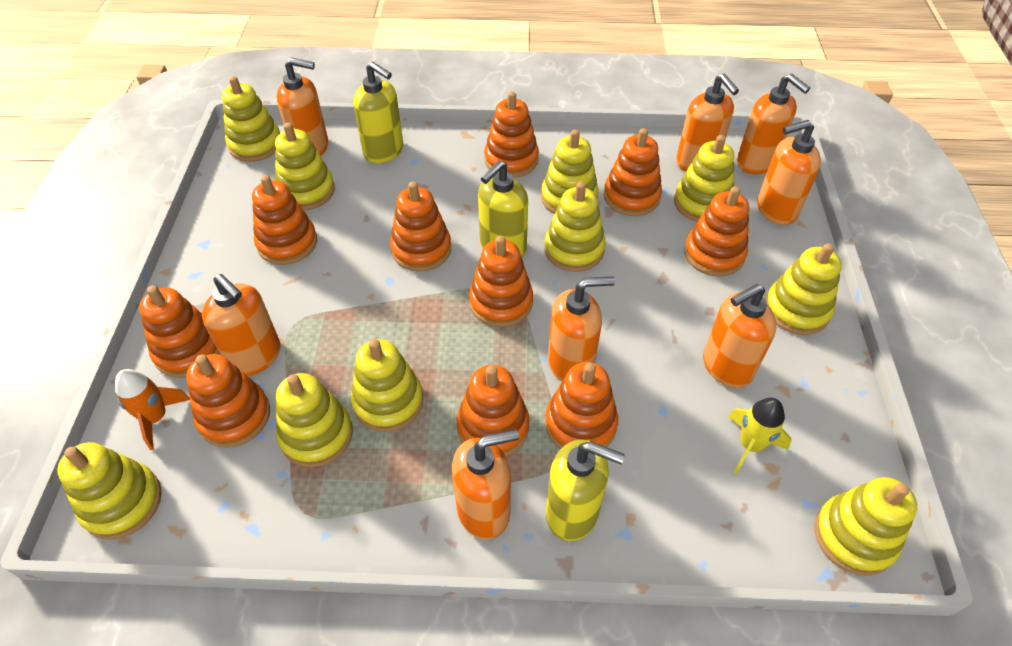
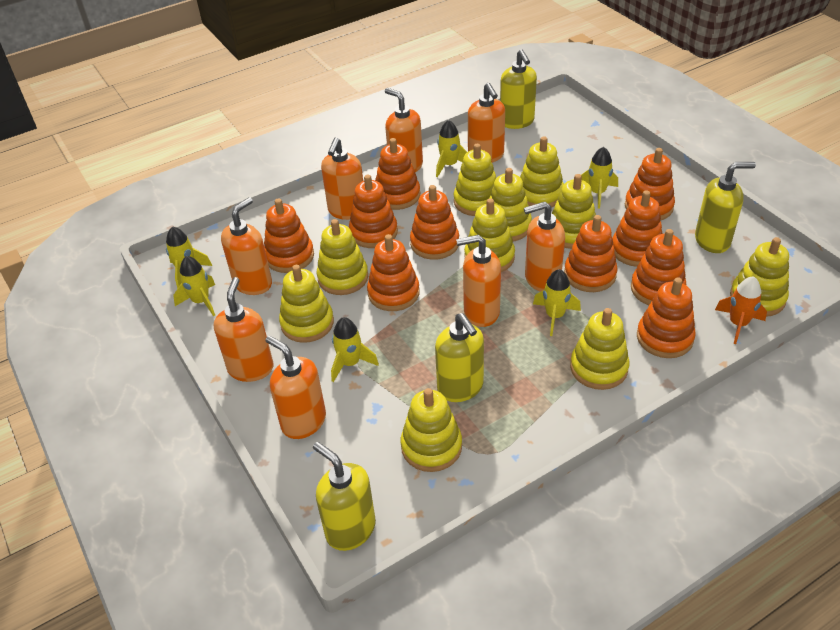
yellow rocket: [728,398,791,474] = 1 -> [166,226,212,289] [173,256,215,316] [331,317,379,382] [436,120,467,177] [533,269,581,336] [581,147,618,208] = 6
yellow soap dispenser: [353,62,403,163] [478,160,528,258] [546,439,625,541] = 3 -> [313,442,376,551] [435,313,484,402] [500,49,537,129] [695,162,756,253] = 4

